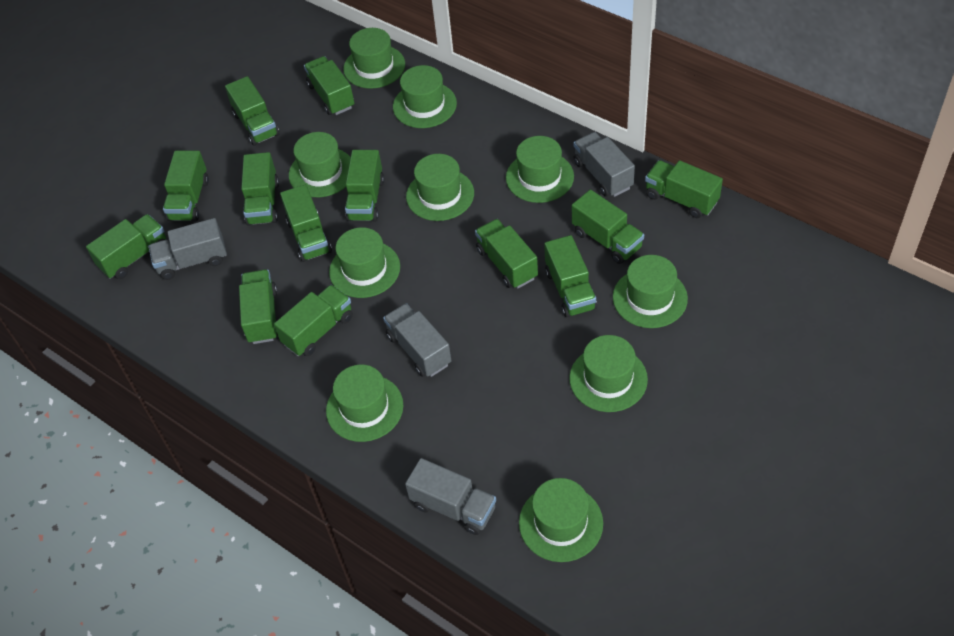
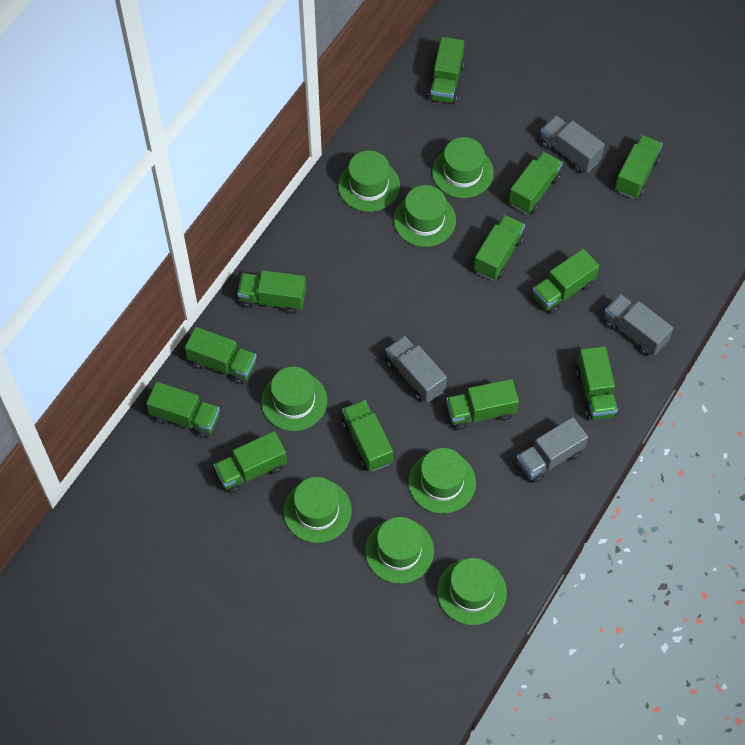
green hat: [289,132,351,197] [326,365,403,442] [329,227,400,298] [343,28,405,89] [393,65,457,128] [406,154,474,221] [506,136,574,203] [519,478,603,562] [569,335,648,412] [613,255,688,328] = 10 -> [261,367,327,431] [283,477,352,543] [338,150,400,212] [365,517,434,584] [393,185,456,247] [408,448,476,514] [432,137,494,198] [437,558,507,625] = 8
green truck: [86,214,166,279] [163,151,209,221] [225,76,280,146] [239,269,278,344] [241,152,279,226] [274,285,353,356] [280,185,332,262] [304,56,354,115] [345,150,384,222] [475,219,538,288] [544,235,597,317] [572,190,644,264] [645,160,723,218] = 13 -> [146,382,220,438] [185,327,257,384] [214,431,287,494] [237,270,306,314] [342,400,393,472] [428,37,464,104] [446,379,519,430] [474,215,525,280] [509,151,563,214] [532,249,599,314] [576,346,618,420] [615,135,663,199] = 12

